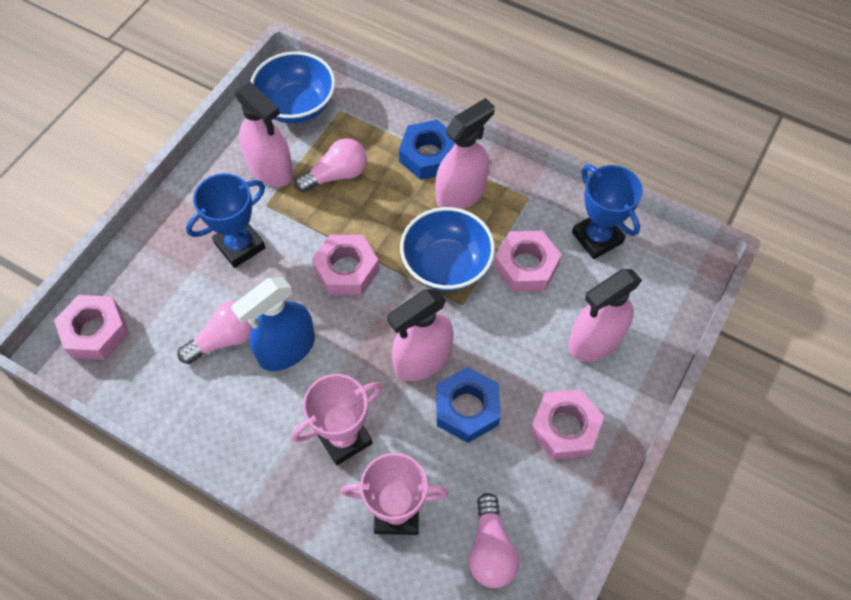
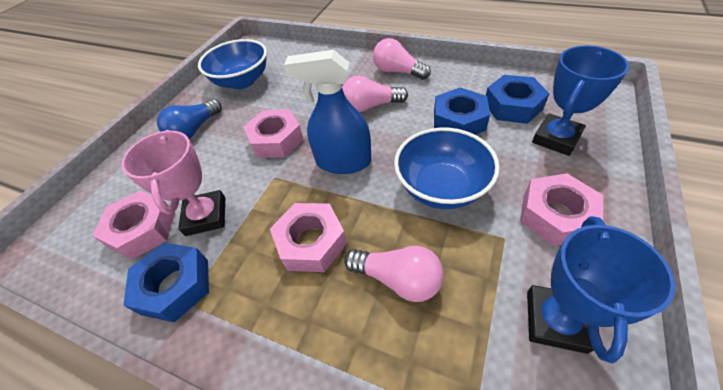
blue light bulb: none = 0 -> [157,99,222,139] = 1
blue nut: [399,120,455,180] [436,367,501,443] = 2 -> [123,243,209,322] [434,87,490,135] [486,75,550,124] = 3
pink spray bottle: [235,82,294,187] [387,289,454,381] [436,98,495,210] [568,269,642,361] = 4 -> none = 0
pink trophy: [292,374,382,465] [341,453,448,535] = 2 -> [121,130,225,236] = 1

